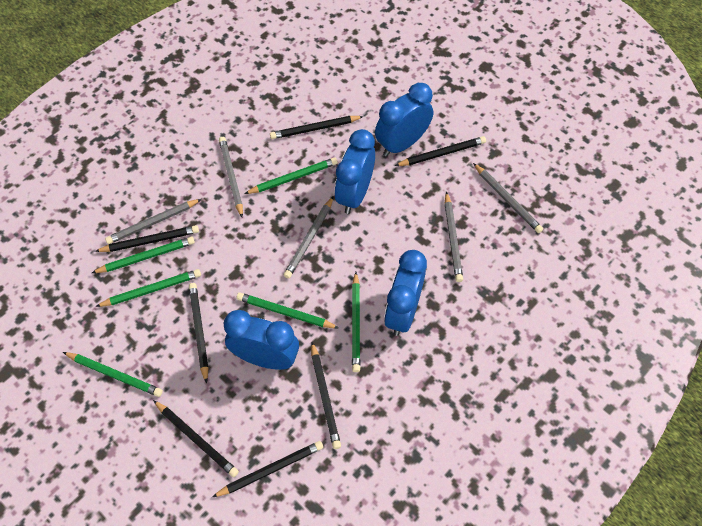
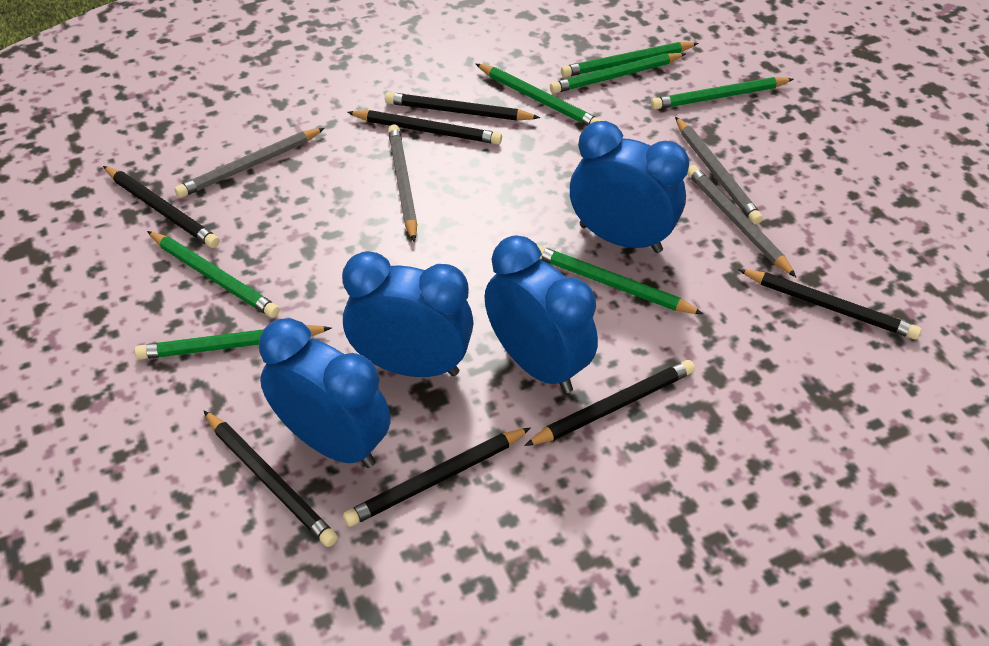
green pencil: [63,352,163,397] [92,237,195,273] [95,269,201,307] [236,292,339,328] [244,157,338,194] [352,272,361,372] = 6 -> [135,325,332,360] [147,231,280,318] [476,64,602,126] [537,245,703,314] [550,53,686,94] [561,42,699,77] [651,77,794,110] = 7
grey pencil: [105,199,201,244] [219,137,243,217] [284,196,334,279] [445,191,463,282] [473,163,543,233] = 5 -> [174,128,324,198] [388,124,417,242] [675,117,763,224] [687,165,796,277] = 4

